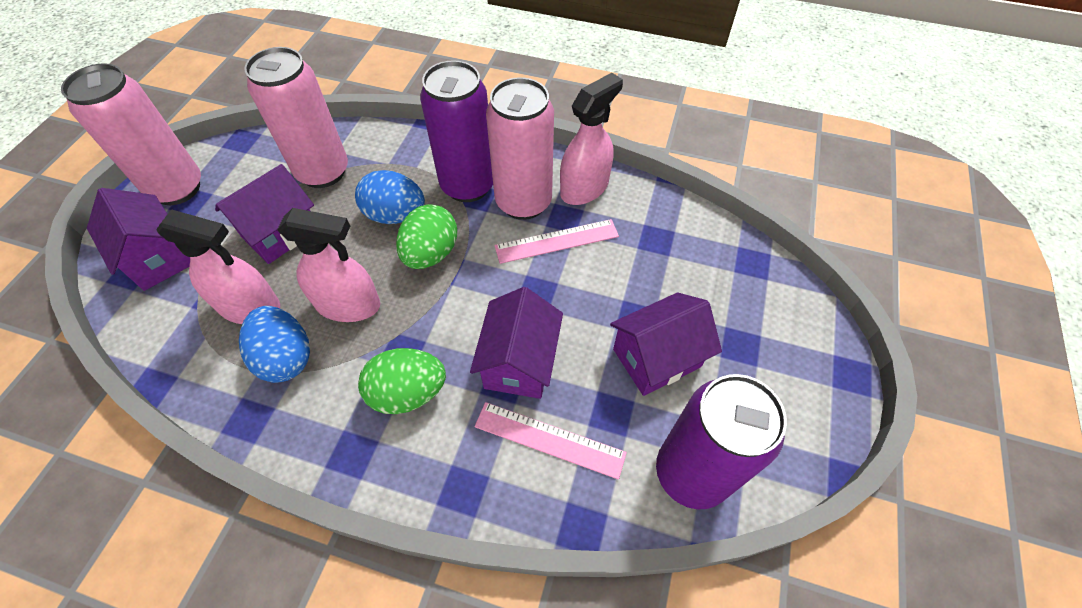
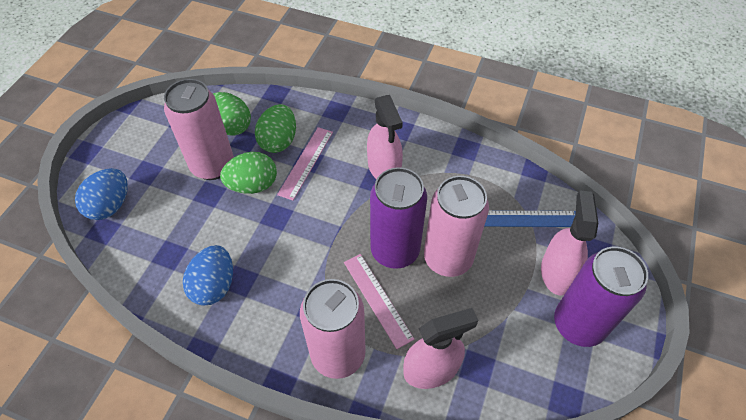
blue ruler: none = 0 -> [484,210,576,227] = 1
green egg: [358,348,446,414] [396,204,457,269] = 2 -> [213,92,251,136] [220,152,277,194] [255,104,296,153] = 3
purple house: [87,188,190,291] [215,164,314,264] [470,287,563,399] [610,293,722,396] = 4 -> none = 0

